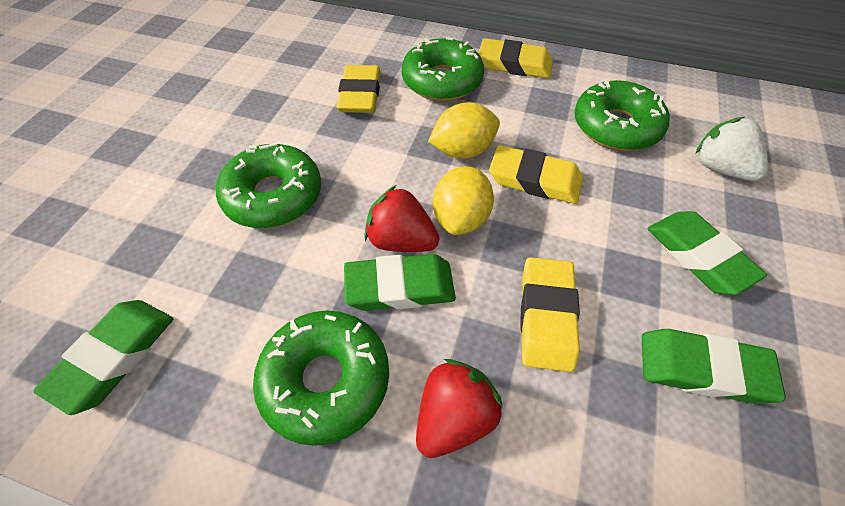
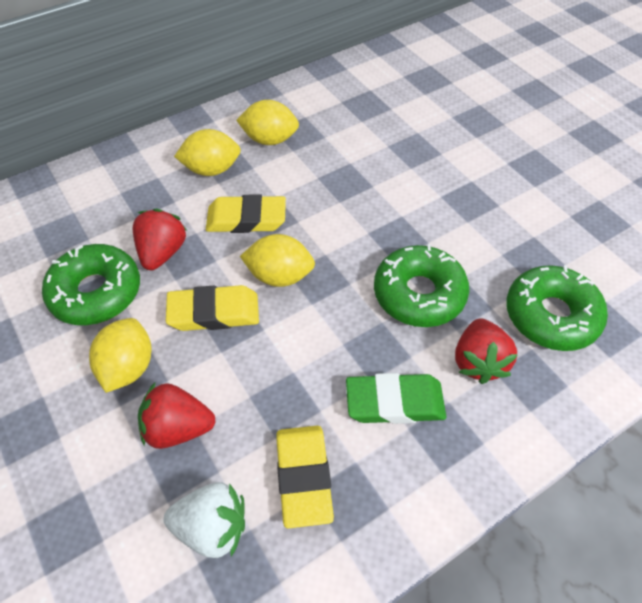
green donut: [216,142,321,228] [253,311,389,446] [402,37,484,101] [574,79,670,151] = 4 -> [42,244,140,325] [374,244,469,327] [506,265,608,351] = 3
green eraser: [33,300,173,415] [344,254,456,311] [641,329,786,404] [647,211,767,295] = 4 -> [346,373,446,424] = 1
red strawberry: [364,185,439,252] [416,359,503,458] = 2 -> [133,208,187,270] [138,383,216,449] [455,318,518,384] = 3
yellow eraser: [337,65,381,113] [478,38,553,79] [489,145,583,204] [521,257,580,372] = 4 -> [166,285,259,331] [206,195,286,233] [276,426,334,528] = 3
yellow lemon: [428,102,500,159] [433,166,494,235] = 2 -> [89,318,152,393] [174,129,241,176] [236,100,299,145] [240,234,315,287] = 4

